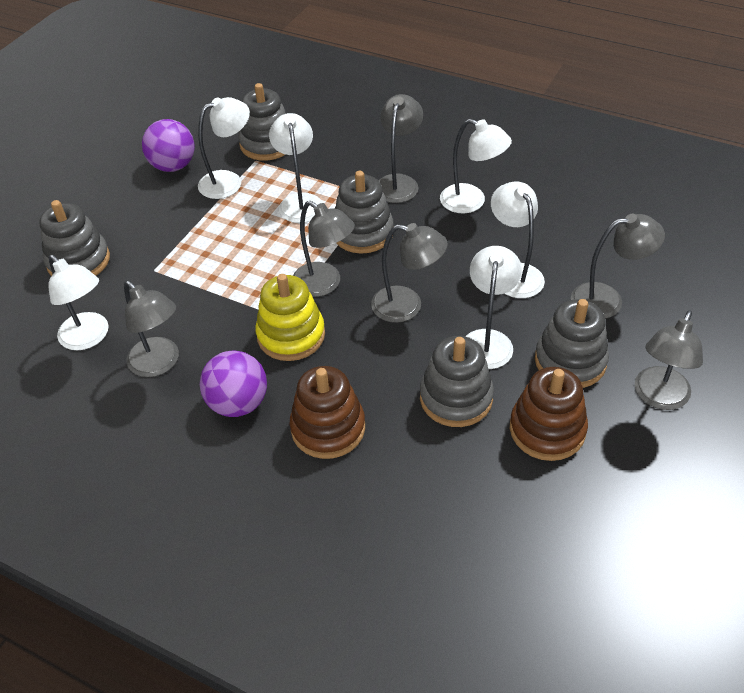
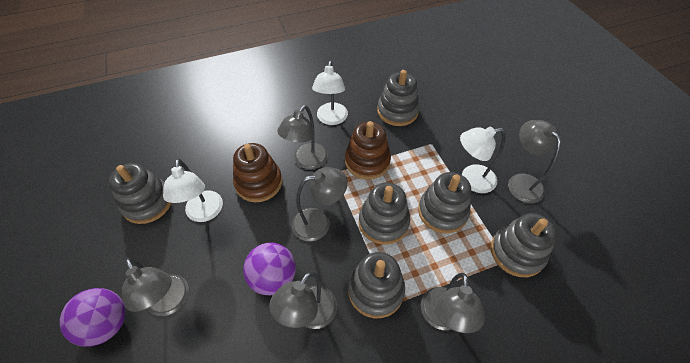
grey stacking toy: [39,200,110,276] [238,83,286,161] [335,171,393,254] [420,336,494,427] [535,299,609,388] = 5 -> [109,163,171,224] [348,252,405,318] [359,183,410,245] [377,70,419,126] [418,172,471,233] [491,213,557,277] = 6
white lamp: [48,255,109,351] [198,97,250,199] [269,113,323,223] [440,119,512,213] [465,246,522,369] [491,181,545,298] = 6 -> [163,159,223,222] [312,61,348,125] [460,127,506,193] = 3
yellow stacking toy: [255,274,325,361] = 1 -> none = 0

